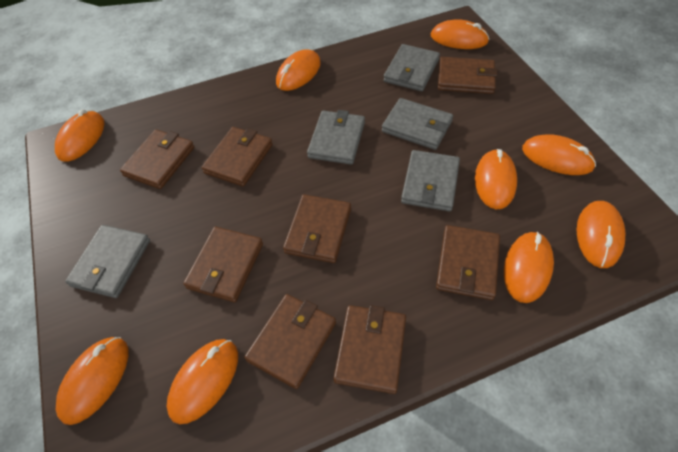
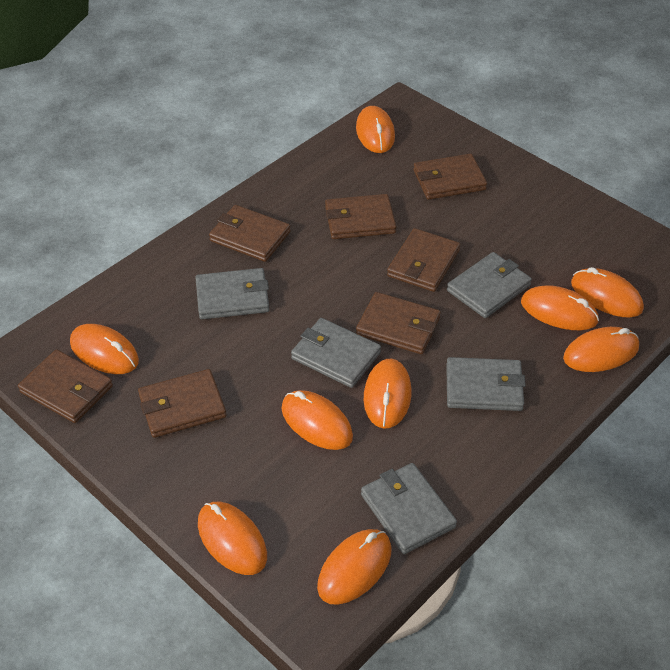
brown wallet: [120,129,194,189] [183,227,263,302] [202,127,273,187] [245,294,336,389] [283,194,351,263] [333,305,406,394] [436,225,500,300] [438,57,498,94] = 8 -> [18,349,113,423] [138,369,226,438] [209,205,291,262] [325,194,396,239] [356,292,441,354] [387,228,460,292] [413,154,487,200] = 7

